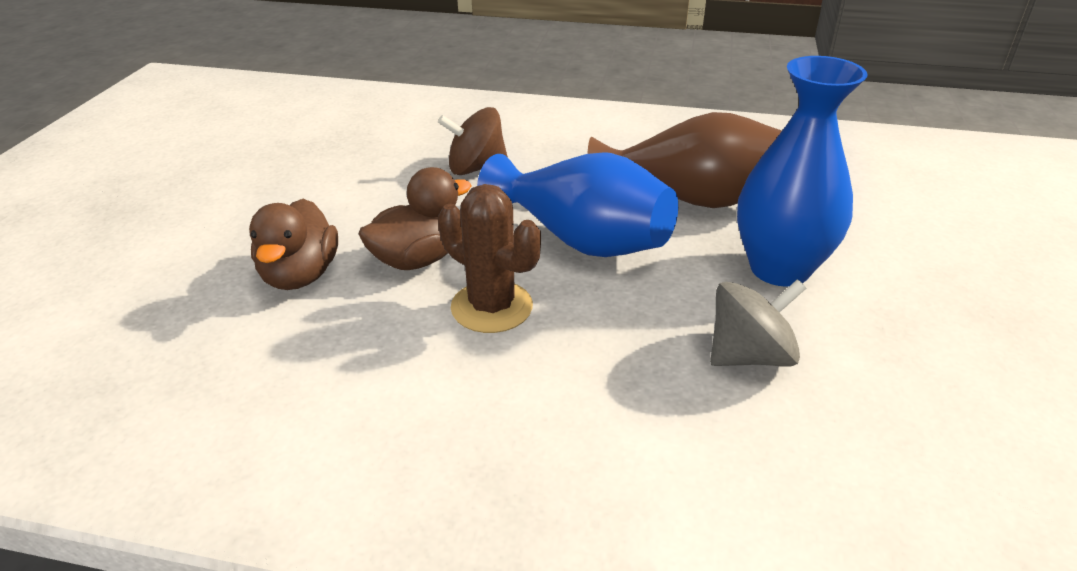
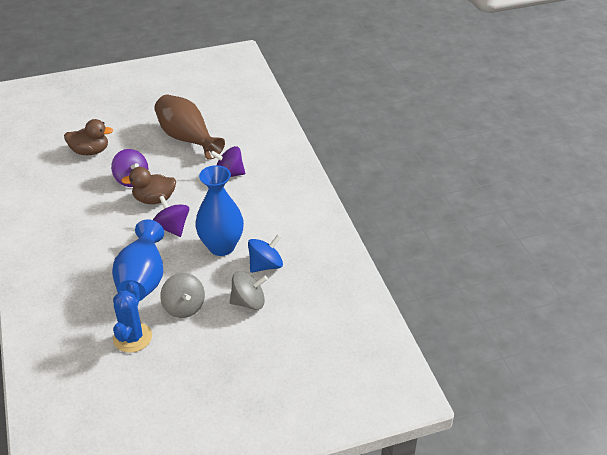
blue cactus: none = 0 -> [113,281,152,353] = 1
blue spinning top: none = 0 -> [248,234,283,273] = 1
brown cactus: [438,184,541,333] = 1 -> none = 0
brown spinning top: [438,107,508,175] = 1 -> none = 0
grey spinning top: [710,279,807,367] = 1 -> [160,273,205,318] [230,271,268,310] = 2
purple spinning top: none = 0 -> [111,149,148,187] [153,196,189,237] [210,146,245,177] = 3

